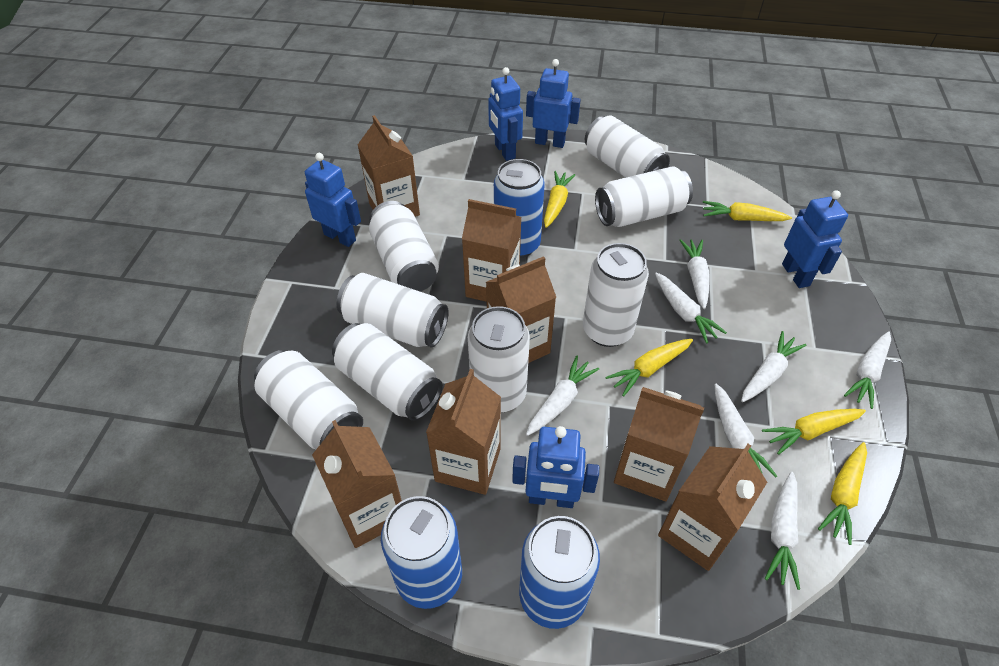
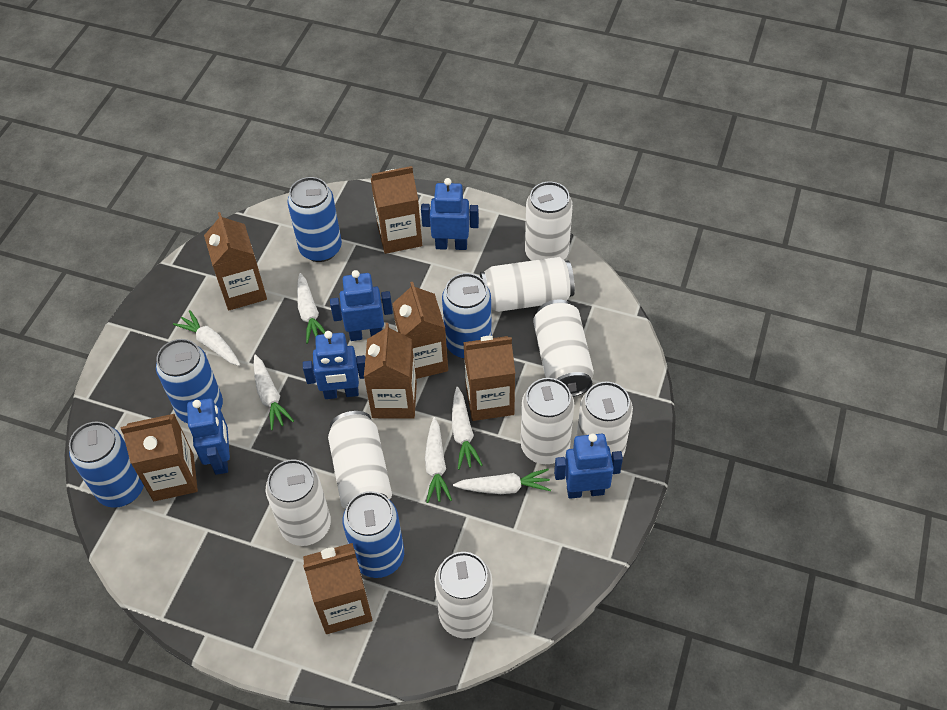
blue can: [381,496,462,609] [494,159,545,258] [519,516,600,629] = 3 -> [69,422,144,508] [156,339,223,423] [287,177,342,262] [343,491,404,578] [442,273,492,359] = 5
white carrot: [526,355,599,436] [655,272,727,343] [679,239,709,309] [715,384,777,478] [741,331,806,402] [765,472,800,590] [844,332,891,409] = 7 -> [173,310,240,366] [254,354,294,430] [297,273,326,344] [425,417,452,503] [452,387,483,470] [453,469,551,494] = 6
yellow carrot: [544,171,575,228] [605,339,693,397] [703,201,792,221] [762,409,866,455] [818,442,867,545] = 5 -> none = 0

